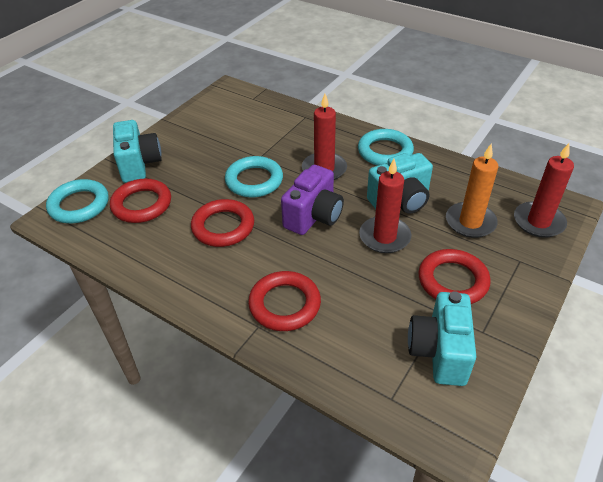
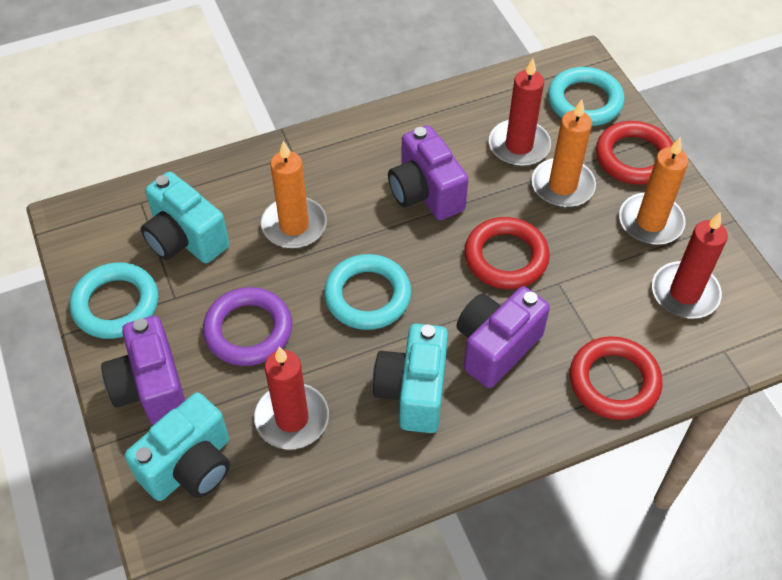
orange candle: [446,144,498,238] = 1 -> [261,141,327,249] [532,99,596,208] [619,137,689,245] = 3
purple camera: [281,165,344,235] = 1 -> [101,316,185,425] [388,125,468,220] [456,287,550,388] = 3
purple ring: none = 0 -> [203,287,292,366] = 1
red ring: [110,178,171,223] [191,199,254,247] [248,271,321,331] [418,249,491,304] = 4 -> [464,217,550,289] [570,336,663,420] [596,121,673,185] = 3

